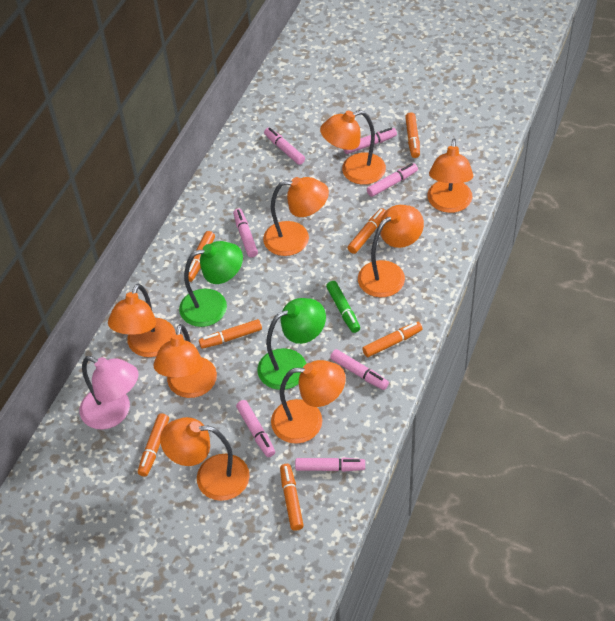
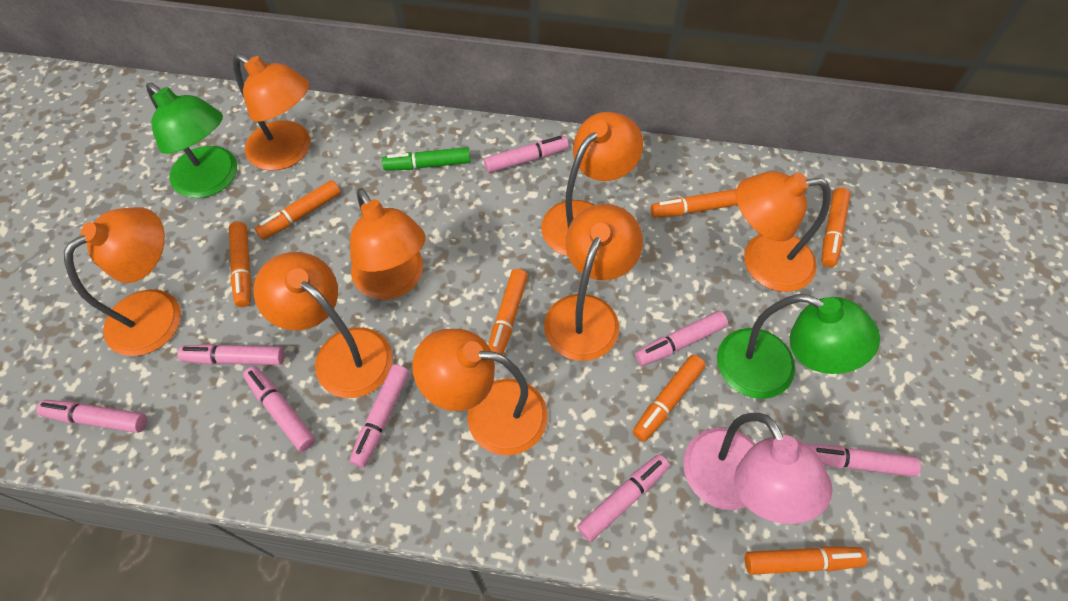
pink marker: [233,209,258,258] [236,400,275,457] [264,127,305,165] [295,457,365,472] [330,349,389,390] [343,128,397,154] [367,163,418,197] = 7 -> [36,400,147,433] [178,344,285,365] [243,366,315,451] [350,364,409,467] [484,136,569,173] [577,454,670,542] [635,311,728,366] [806,444,921,477] = 8

